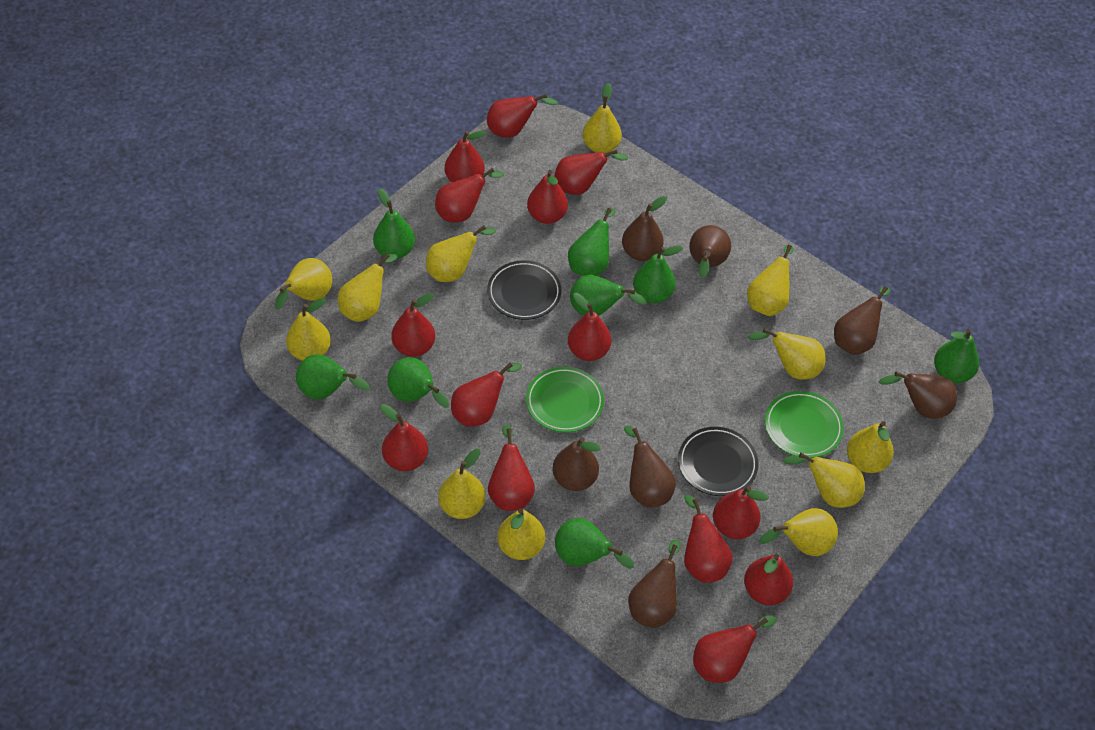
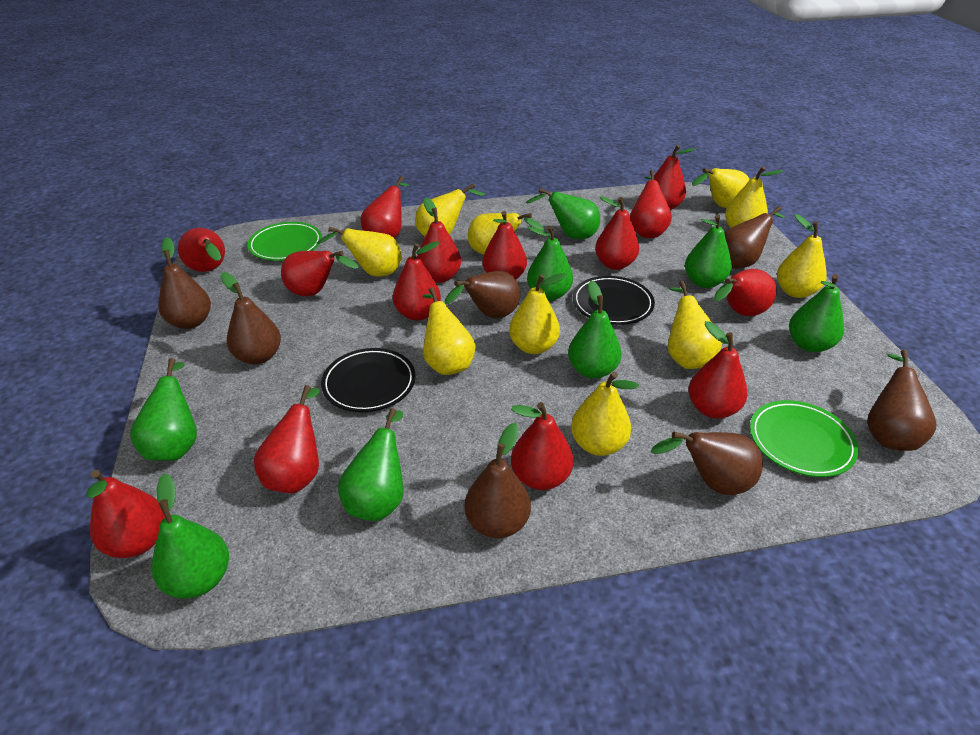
yellow pear: [275,258,332,309] [286,298,331,361] [338,253,397,322] [426,225,496,282] [438,449,486,519] [497,508,545,560] [582,83,622,154] [747,245,794,316] [748,328,826,380] [759,508,838,556] [783,453,865,508] [847,421,894,473] = 12 -> [317,227,402,277] [415,184,485,237] [423,287,476,375] [468,213,544,255] [509,273,567,354] [571,371,639,456] [668,281,722,369] [692,168,750,208] [725,166,783,228] [777,214,827,298] = 10

